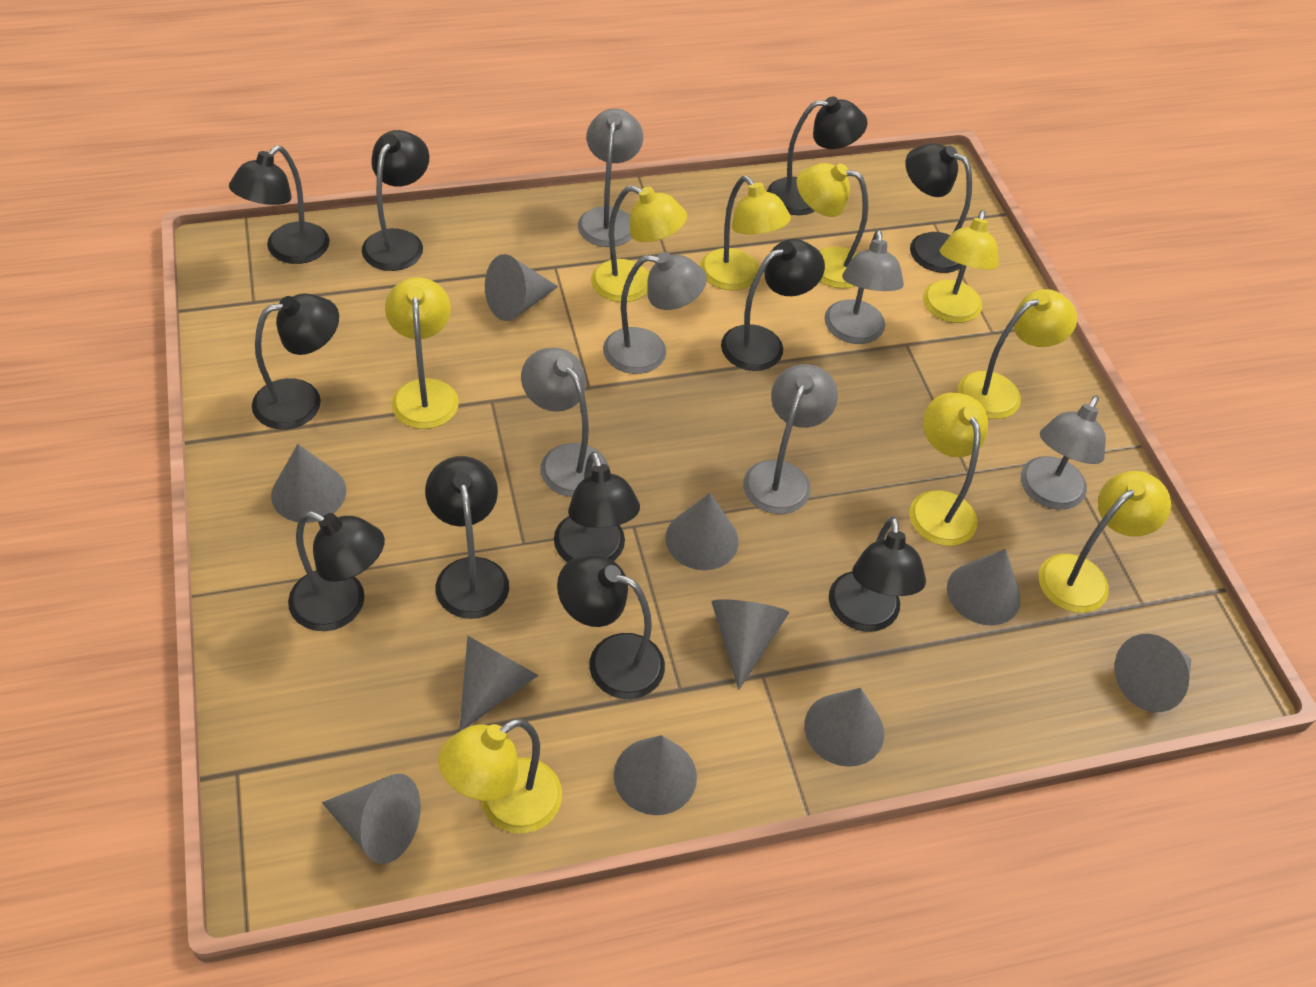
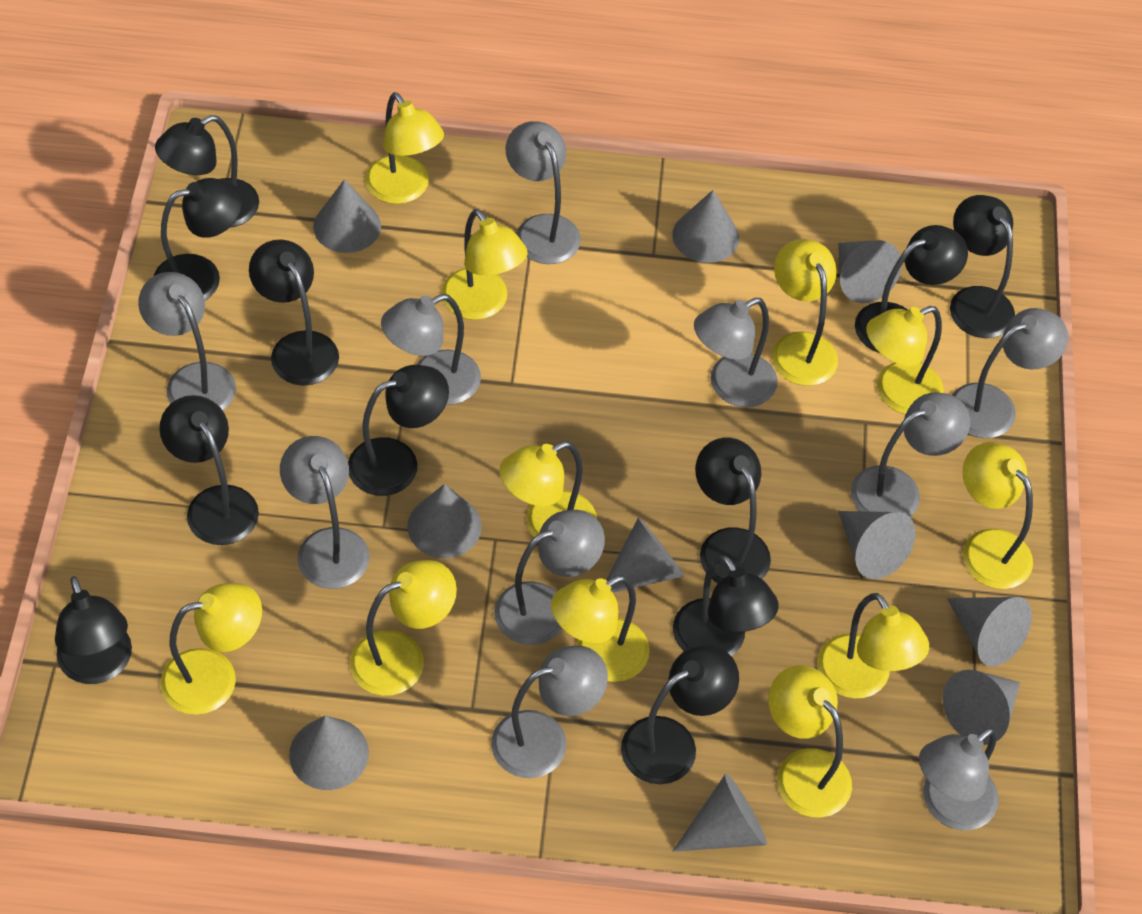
grey lamp: [521,348,608,497] [578,108,643,247] [603,252,707,374] [743,364,838,514] [824,230,904,344] [1021,395,1106,510] = 6 -> [138,272,236,411] [280,436,370,589] [381,294,481,405] [491,646,608,778] [494,510,605,645] [505,121,581,264] [694,298,778,407] [851,392,970,517] [919,727,999,830] [952,308,1068,438] = 10
yellow lamp: [385,277,459,429] [438,718,562,833] [591,185,687,302] [700,176,791,290] [796,163,868,288] [909,393,988,546] [923,210,999,323] [958,289,1077,419] [1038,471,1171,613] = 9 -> [160,583,262,715] [350,560,457,696] [365,92,444,204] [441,209,528,320] [499,442,597,537] [551,575,650,682] [768,665,852,818] [772,239,838,386] [817,593,929,699] [866,306,944,414] [963,442,1033,589] = 11

